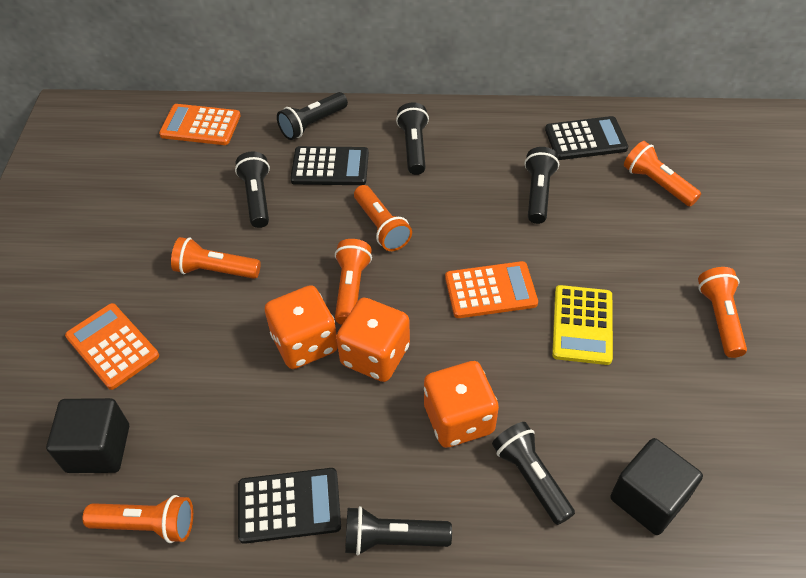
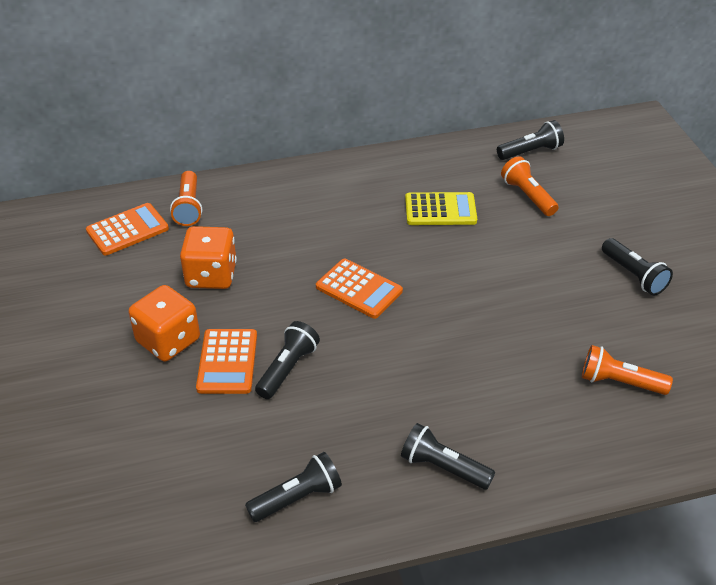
black calculator: [238,468,341,544] [290,146,369,185] [545,116,628,160] = 3 -> none = 0
black cube: [46,398,129,473] [610,438,703,535] = 2 -> none = 0
black flashlight: [235,152,270,228] [277,92,348,140] [345,506,452,555] [396,102,429,175] [492,422,575,525] [524,147,559,224] = 6 -> [245,452,342,522] [255,321,320,399] [401,423,495,490] [497,120,564,160] [602,238,673,295] = 5
orange dice: [265,285,338,369] [336,298,410,382] [424,361,499,448] = 3 -> [129,285,200,362] [180,226,237,289] = 2
orange flashlight: [83,495,193,543] [171,237,261,279] [335,239,372,325] [354,185,412,251] [624,141,701,206] [698,267,747,358] = 6 -> [170,171,202,226] [501,156,558,216] [582,345,673,395] = 3

